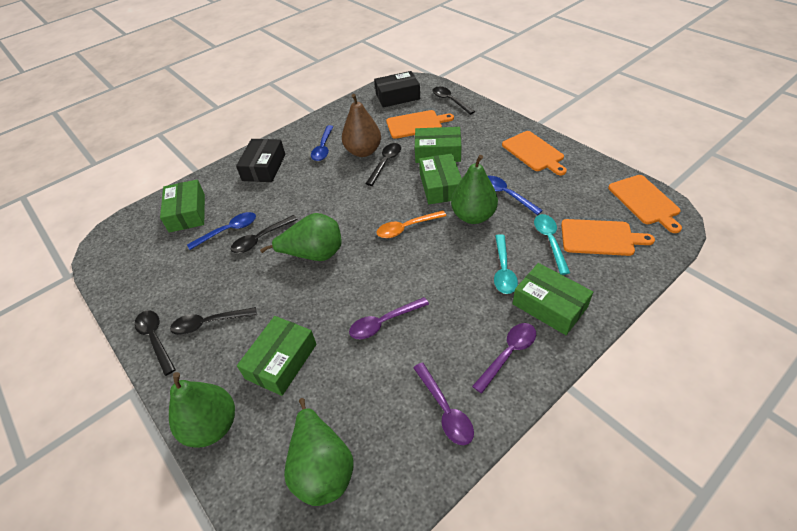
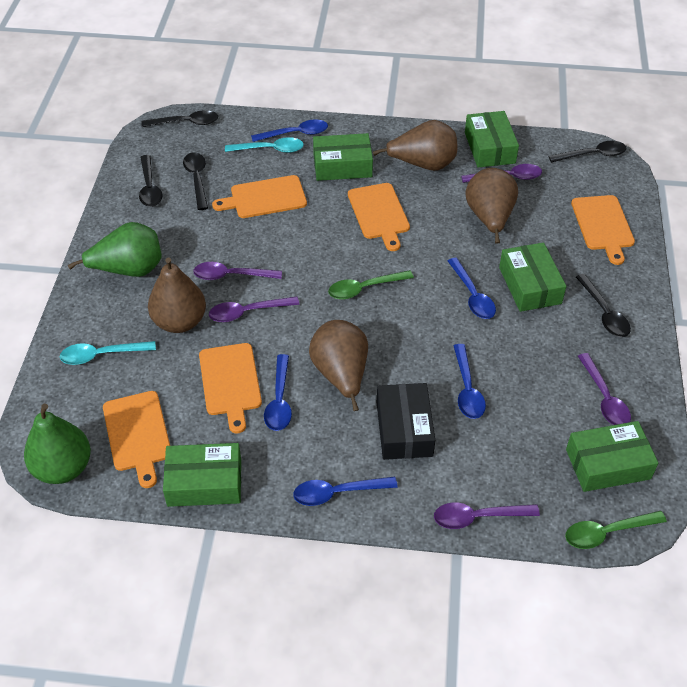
black box: [236,139,285,182] [374,71,420,107] = 2 -> [377,383,435,460] = 1
blue spoon: [187,212,256,250] [311,125,334,161] [488,176,543,215] = 3 -> [251,119,328,142] [264,354,292,431] [293,477,398,506] [448,258,496,319] [453,344,486,419] = 5
brown pear: [342,94,381,157] = 1 -> [148,258,206,333] [309,320,368,411] [373,120,457,171] [466,168,518,244] = 4
green pear: [169,372,235,448] [260,213,342,261] [284,398,354,506] [451,155,498,224] = 4 -> [24,404,91,484] [68,222,162,277] = 2
green spoon: none = 0 -> [328,270,414,299] [565,511,667,549] = 2
orange cutting board: [386,110,454,139] [502,131,567,175] [561,219,655,256] [608,175,682,233] = 4 -> [103,391,170,488] [199,343,262,433] [212,175,307,218] [348,183,410,251] [571,195,635,265] = 5
orange spoon: [377,210,446,238] = 1 -> none = 0
purple spoon: [349,297,429,339] [413,362,474,445] [472,323,536,394] = 3 -> [193,262,282,280] [209,296,299,322] [434,503,540,529] [461,164,542,183] [578,353,631,425] = 5

